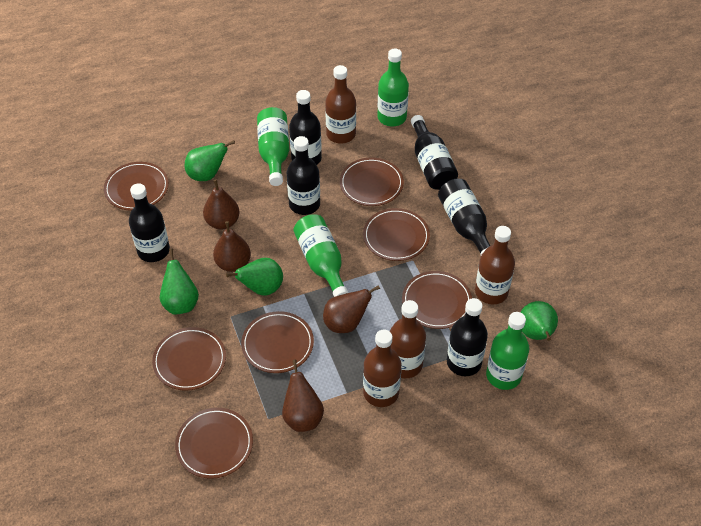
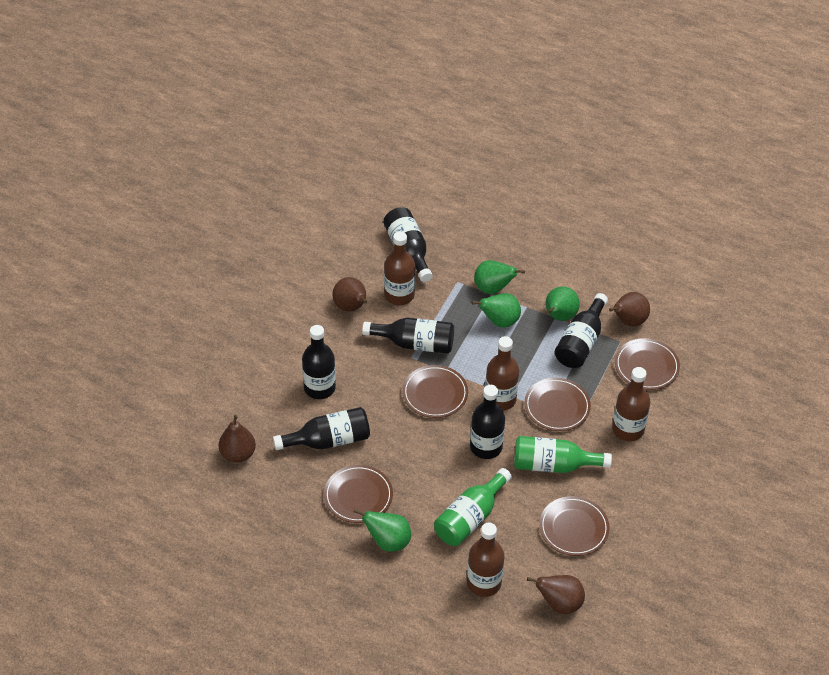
brown plate: [104,162,169,211] [152,327,226,391] [175,408,253,479] [241,311,314,373] [340,158,404,206] [363,208,430,261] [402,271,472,329] = 7 -> [324,465,393,523] [402,365,468,418] [524,378,591,431] [539,496,610,556] [615,338,680,390] = 5
green bottle: [257,107,289,186] [294,214,348,297] [378,48,409,126] [486,312,529,390] = 4 -> [434,468,512,546] [514,436,612,473] = 2

